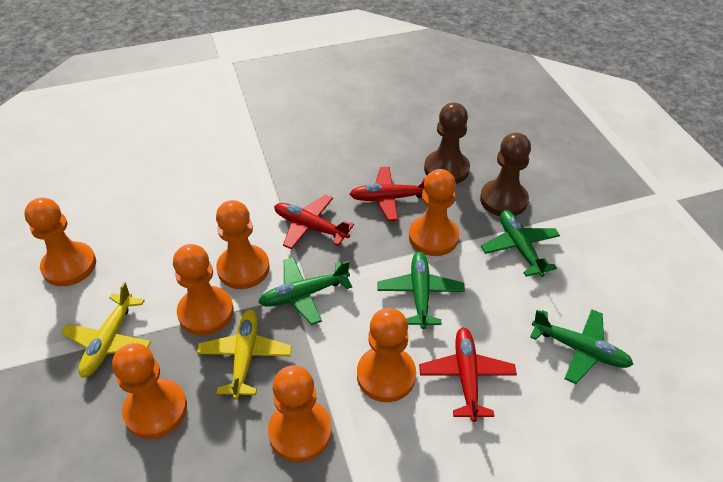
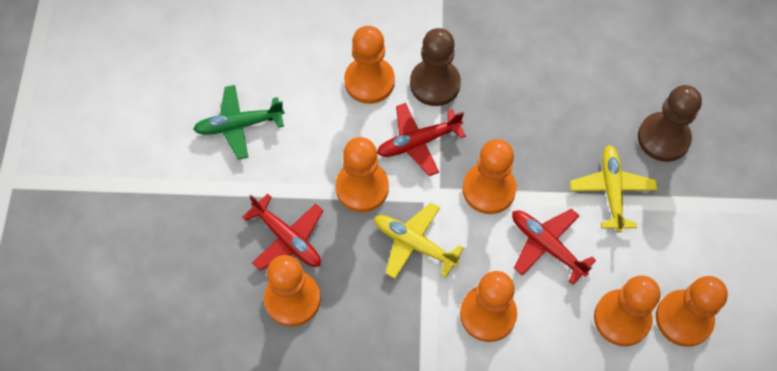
green plane: [258,257,352,325] [377,251,465,329] [481,210,560,277] [530,309,634,384] = 4 -> [193,85,285,160] = 1

